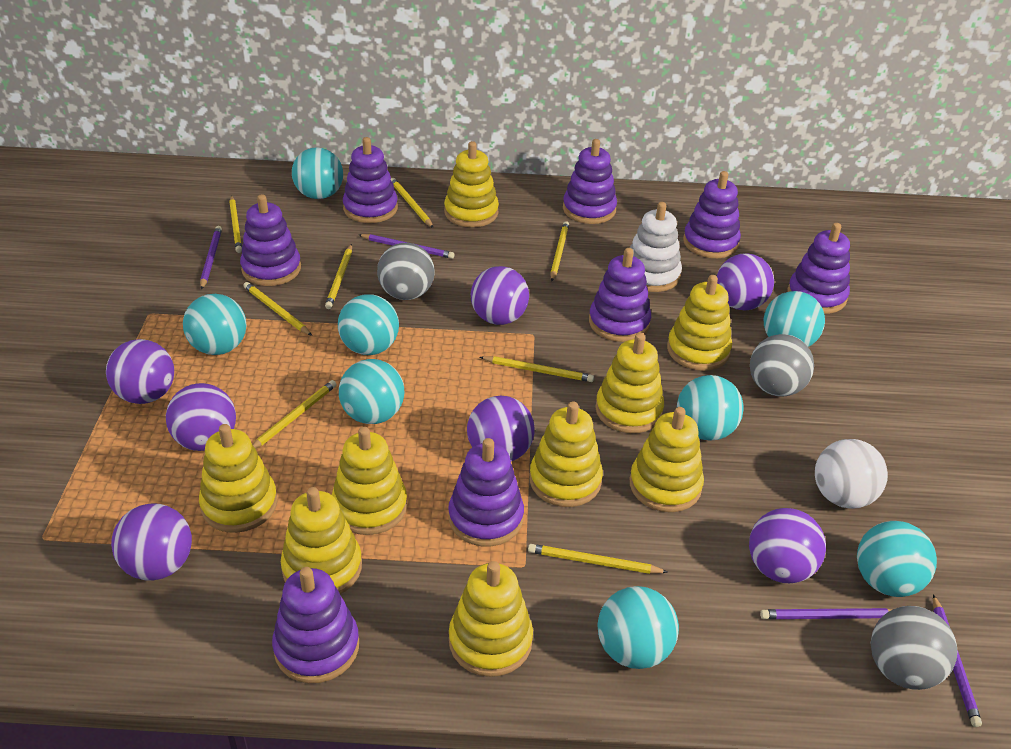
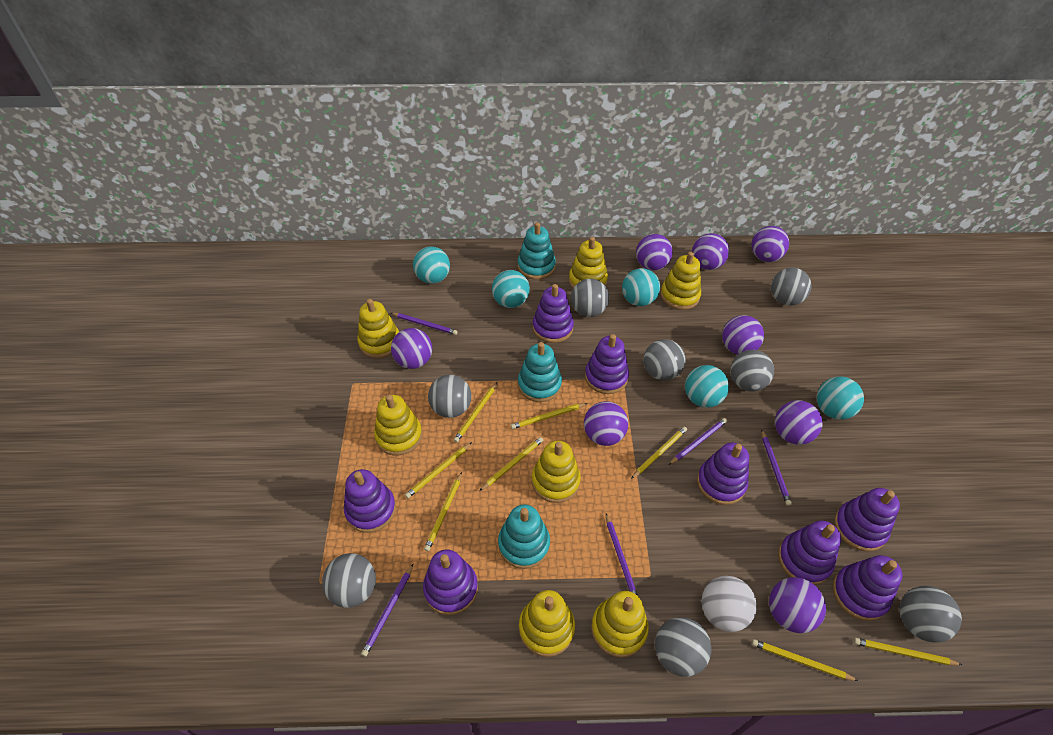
grey ball: [377,243,434,300] [750,334,814,397] [871,606,957,690] = 3 -> [322,553,376,608] [428,375,471,418] [571,279,609,317] [643,339,686,381] [655,617,711,677] [730,350,774,392] [771,268,811,305] [900,586,962,643] = 8
purple ball: [106,339,174,404] [111,503,192,581] [166,383,236,451] [467,396,535,461] [471,266,529,325] [717,253,774,311] [749,508,826,583] = 7 -> [391,328,432,369] [584,401,628,446] [636,234,673,270] [692,233,729,270] [722,315,764,355] [751,226,789,262] [769,577,826,633] [775,400,822,445] = 8
purple pencil: [200,226,222,290] [359,234,455,259] [760,608,892,619] [933,594,982,727] = 4 -> [361,564,413,657] [391,313,458,335] [606,514,638,596] [669,418,727,465] [762,430,792,506] = 5
turquoise ball: [183,294,247,355] [292,147,343,199] [338,294,399,355] [339,359,404,424] [598,586,679,669] [677,375,744,440] [764,291,825,347] [857,521,937,597] = 8 -> [413,246,450,284] [492,270,530,308] [622,268,660,306] [685,365,729,408] [817,377,864,420] = 5
turquoise stacking toy: none = 0 -> [498,504,550,569] [518,222,556,280] [518,342,562,402] = 3
white stacking toy: [630,202,682,292] = 1 -> none = 0
yellow stacking toy: [199,424,278,533] [281,487,362,594] [332,427,407,535] [444,141,499,227] [449,561,533,677] [529,401,603,507] [595,333,664,433] [630,407,704,512] [667,275,732,371] = 9 -> [357,299,399,358] [374,395,422,455] [519,590,575,657] [532,441,581,503] [569,237,608,288] [591,591,649,658] [660,252,701,310] = 7

